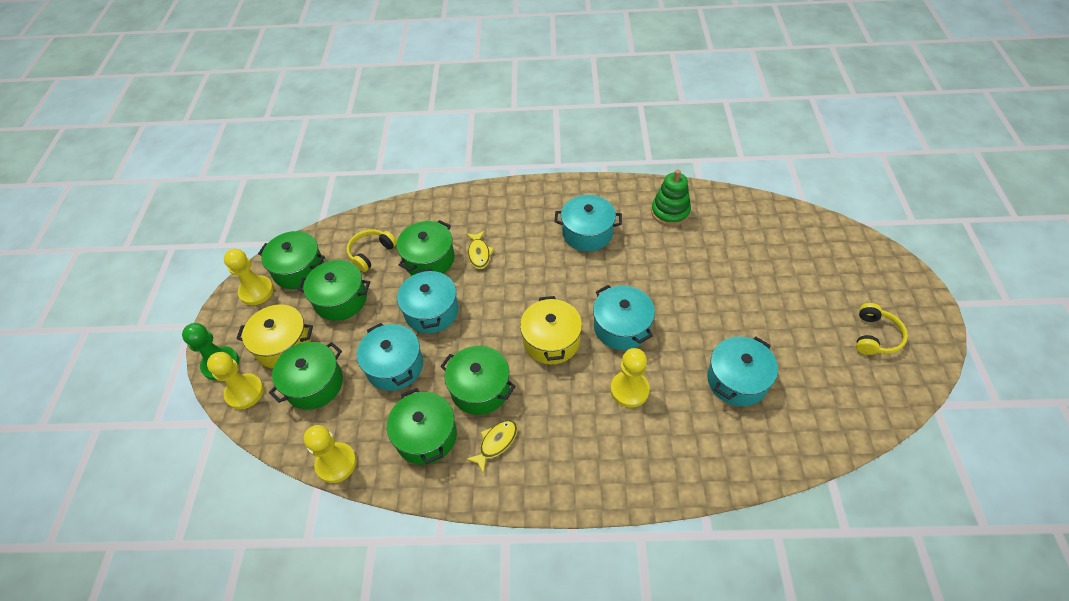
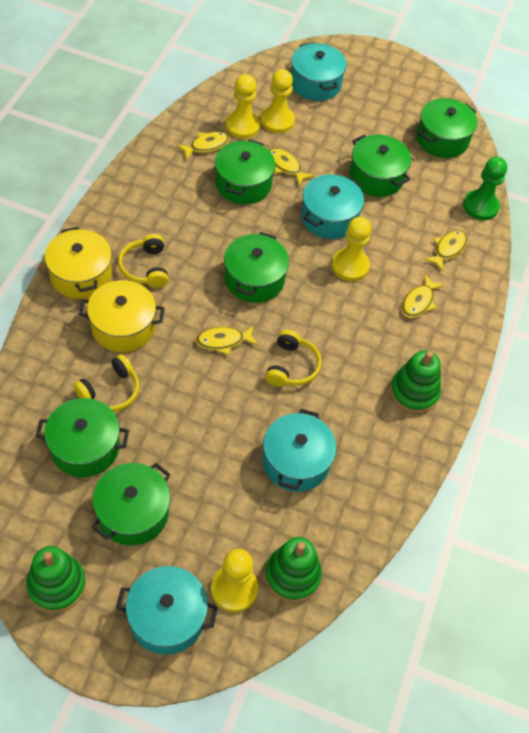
green stacking toy: [651,169,691,226] = 1 -> [26,546,86,613] [265,537,322,603] [390,350,441,414] = 3
turquoise pot: [357,323,423,391] [397,268,458,333] [554,195,622,251] [593,285,655,350] [707,337,778,406] = 5 -> [116,566,218,655] [263,409,336,492] [291,42,347,101] [301,174,364,239] = 4
yellow fish: [466,231,494,269] [466,420,518,474] = 2 -> [177,132,230,160] [196,325,258,355] [269,148,314,185] [402,275,444,318] [424,230,467,271] = 5
yellow headphones: [347,229,397,272] [856,303,908,355] = 2 -> [73,354,139,412] [118,234,168,288] [265,330,321,387] = 3

